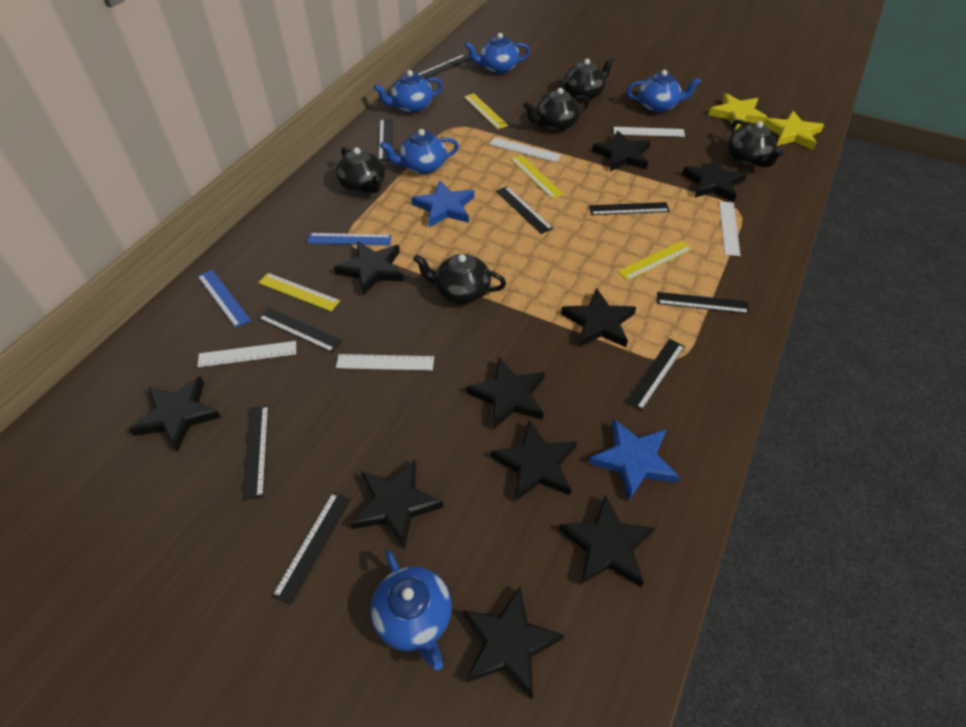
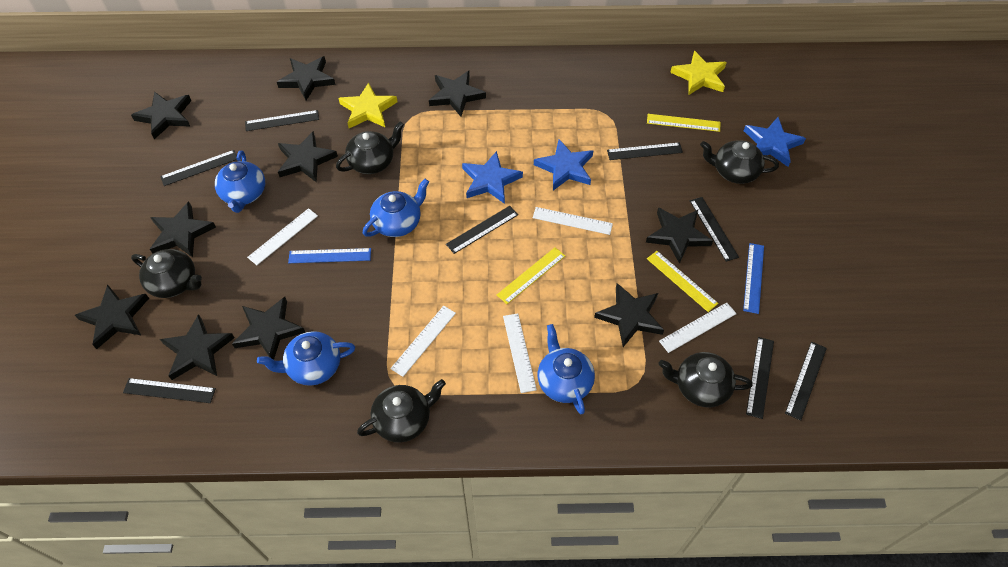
black ruler: [243,405,269,500] [258,308,342,352] [272,492,351,605] [379,119,393,161] [418,54,470,79] [496,186,553,234] [589,202,670,215] [625,339,685,411] [657,292,749,314] = 9 -> [123,378,216,403] [160,150,237,186] [245,110,319,131] [446,206,518,254] [607,142,683,160] [690,197,739,262] [746,337,774,419] [785,342,827,421] = 8
blue star: [411,180,474,227] [588,419,680,501] = 2 -> [462,151,523,204] [534,139,593,190] [744,117,806,167] = 3
blue teapot: [371,550,452,670] [374,70,443,113] [380,129,459,174] [465,33,530,74] [626,70,701,113] = 5 -> [215,150,265,213] [257,331,355,386] [363,179,429,237] [538,324,595,414] = 4
yellow ruler: [258,273,340,311] [464,93,508,129] [511,155,564,199] [617,241,692,281] = 4 -> [497,247,565,304] [647,114,720,132] [647,251,718,312] = 3

